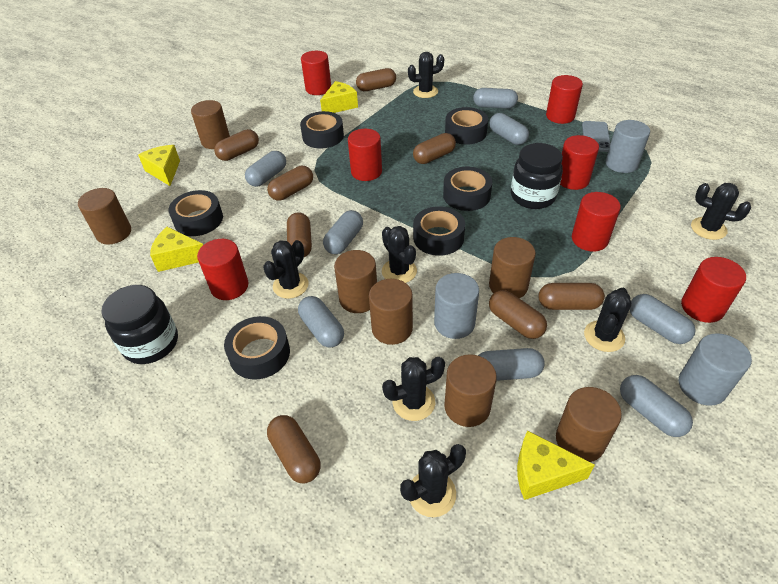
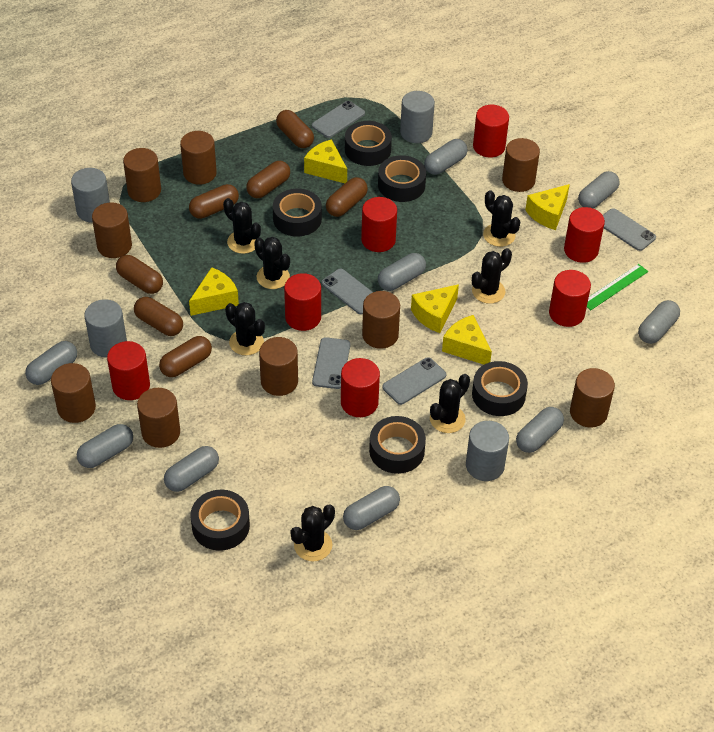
black jar: [101,285,178,364] [511,143,563,209] = 2 -> none = 0
brown capsule: [214,129,259,161] [267,166,313,201] [267,415,321,483] [287,212,312,257] [356,68,396,91] [413,133,456,164] [489,290,547,339] [539,283,605,310] = 8 -> [116,255,163,294] [134,297,183,336] [159,336,212,377] [189,184,239,219] [246,161,290,198] [276,110,314,148] [326,177,368,217] = 7
brown cylinder: [78,188,131,245] [191,100,230,149] [334,250,377,313] [369,279,413,345] [444,354,497,427] [489,237,536,298] [556,387,622,462] = 7 -> [51,363,96,423] [92,202,132,258] [123,148,161,202] [137,388,180,448] [180,131,217,185] [259,337,298,396] [362,291,400,349] [502,138,540,192] [570,368,615,428] = 9
green ruler: none = 0 -> [587,264,648,310] = 1
grey capsule: [245,151,286,187] [298,296,344,348] [323,210,363,254] [473,88,518,109] [478,348,545,381] [489,113,529,145] [620,375,693,437] [630,294,695,344] = 8 -> [25,341,77,385] [77,424,133,468] [164,446,219,492] [343,486,400,530] [378,253,426,291] [424,139,467,175] [516,407,564,453] [578,171,620,209] [638,300,680,344] = 9
grey cylinder: [434,273,479,339] [606,120,650,173] [679,333,752,406] = 3 -> [71,168,110,223] [84,299,127,358] [400,91,435,143] [466,421,509,481] = 4
grey phone: [582,121,611,152] = 1 -> [312,101,365,138] [312,337,351,389] [321,269,373,314] [382,357,446,405] [603,208,656,251] = 5
yellow cheese: [138,145,180,186] [150,227,203,272] [320,81,358,113] [517,430,595,500] = 4 -> [189,267,239,316] [304,139,347,183] [411,284,459,333] [442,315,492,364] [525,184,570,230] = 5

